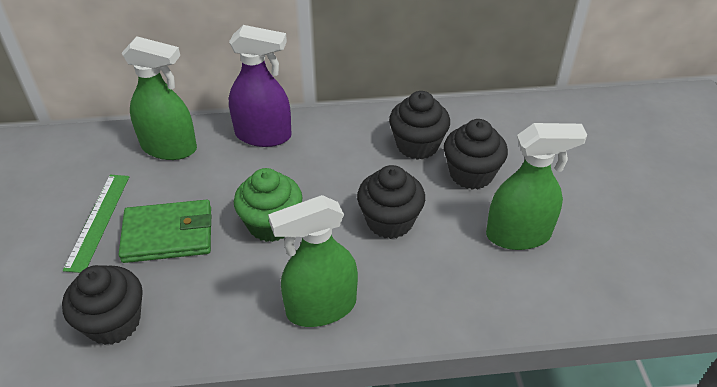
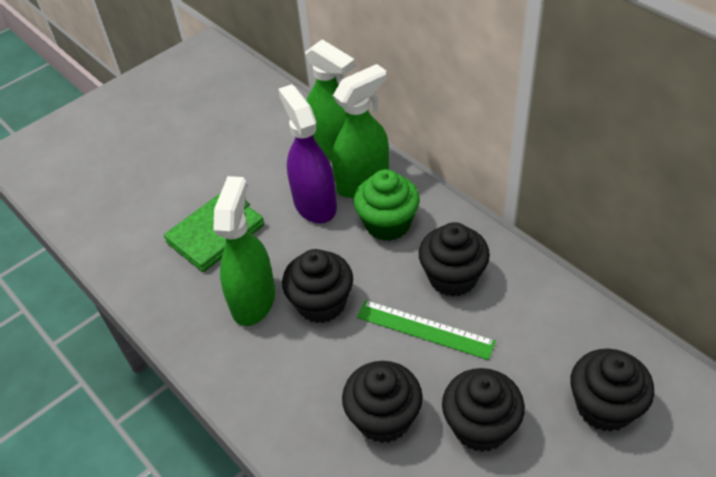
black cupcake: [62,265,143,345] [357,165,425,239] [389,91,450,160] [444,119,508,190] = 4 -> [282,249,353,323] [342,361,423,443] [419,222,490,297] [442,368,525,452] [570,349,654,432] = 5

